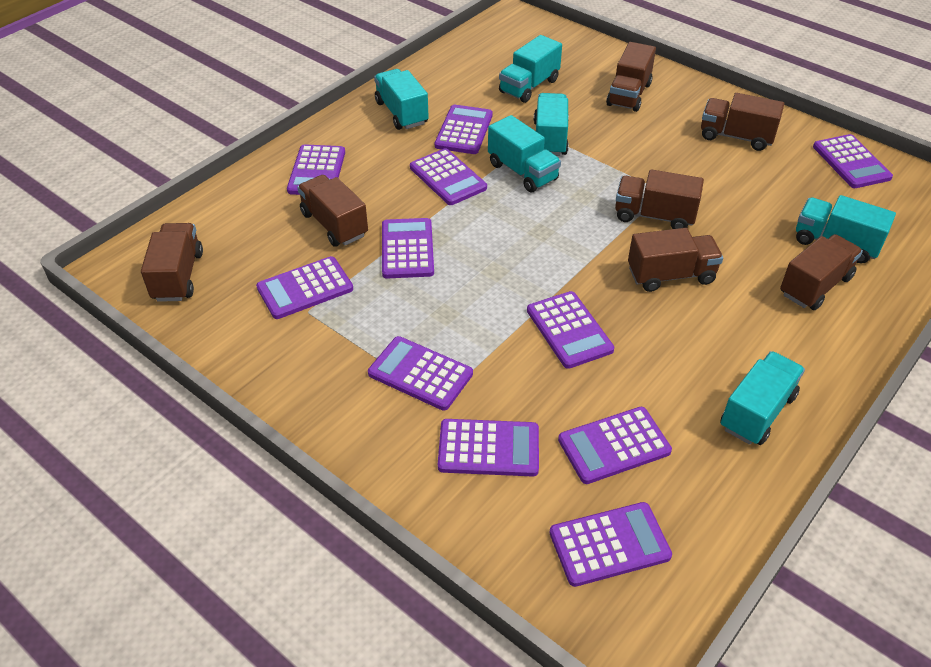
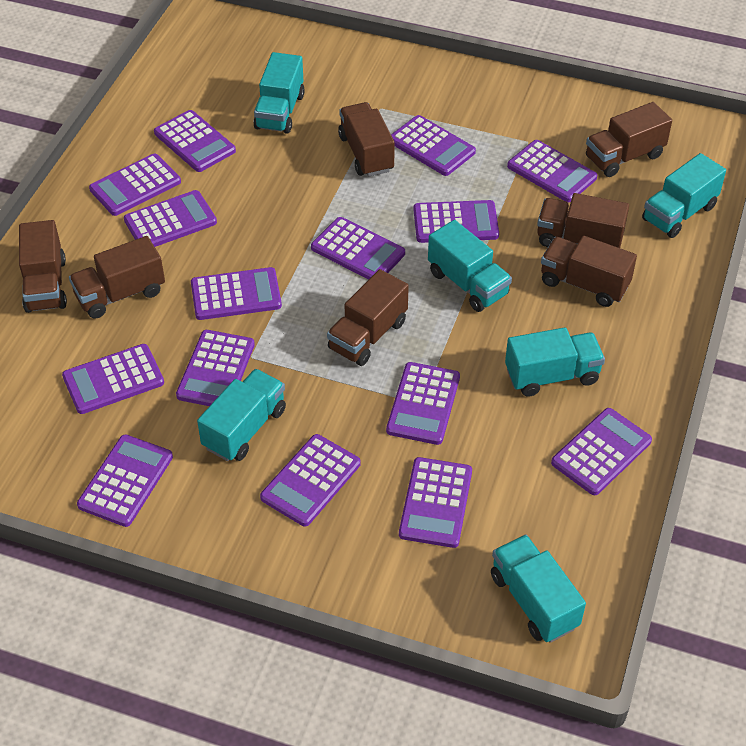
purple calculator: [256,256,353,319] [287,144,345,195] [368,336,473,411] [382,218,434,278] [410,148,487,205] [435,105,493,154] [438,419,539,476] [527,291,614,369] [549,502,672,587] [558,407,672,484] [813,134,893,188] = 11 -> [62,344,164,414] [77,434,173,527] [89,153,181,216] [124,190,217,247] [154,110,236,172] [176,330,255,406] [191,267,282,320] [260,434,361,527] [311,217,405,280] [386,362,460,445] [391,115,476,176] [399,457,472,548] [413,200,499,243] [507,140,597,202] [551,408,652,495] = 15

